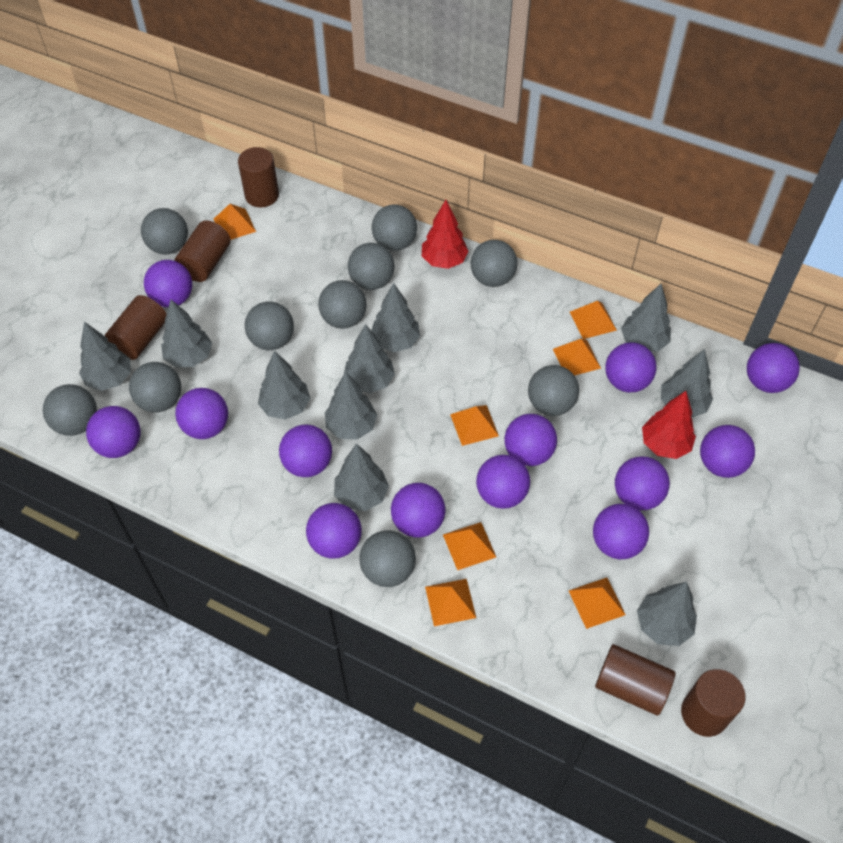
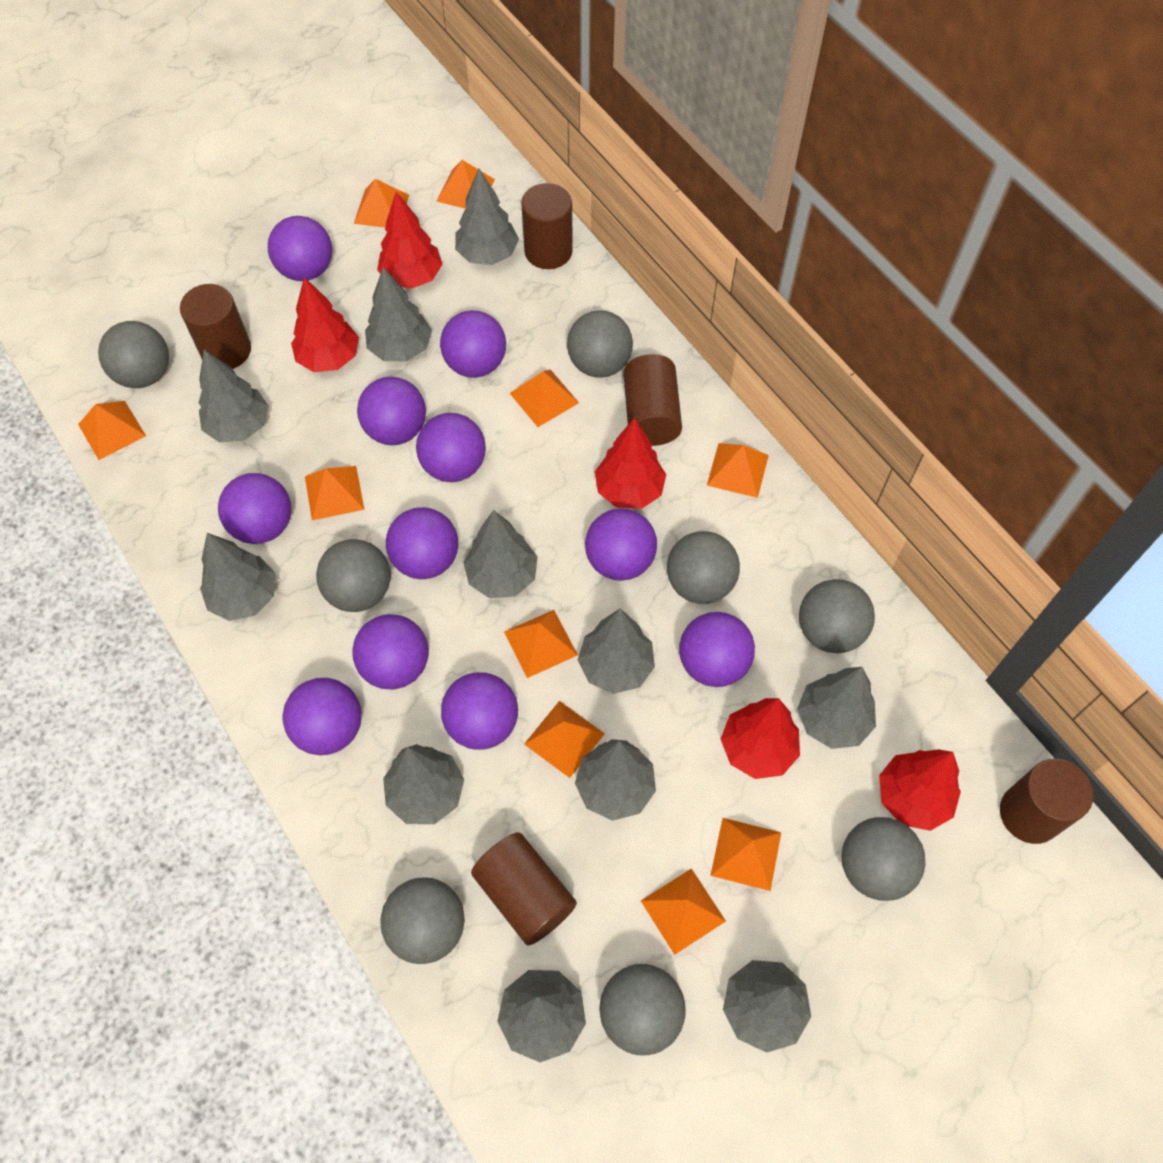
grey ball: [43,384,97,436] [129,362,181,412] [141,208,188,255] [245,301,294,350] [318,280,367,329] [348,243,394,290] [360,530,416,587] [372,205,417,251] [471,240,517,287] [528,365,579,416] = 10 -> [98,321,169,388] [316,539,391,612] [380,877,465,964] [567,310,633,378] [599,964,686,1056] [667,531,740,604] [799,579,875,653] [841,817,926,901] = 8
grey tree: [79,322,131,391] [161,300,212,368] [258,351,310,420] [325,372,377,439] [334,444,389,511] [344,324,395,393] [371,283,420,352] [621,284,671,351] [637,582,697,646] [661,349,713,418] = 10 -> [199,349,269,442] [200,533,275,621] [365,267,432,361] [383,744,464,824] [455,168,519,265] [463,510,538,598] [497,970,586,1062] [575,739,656,821] [578,609,655,694] [723,960,811,1053] [797,667,876,749] = 11
orange pyramid: [214,204,256,240] [425,579,476,626] [443,522,496,570] [450,405,499,446] [553,339,601,376] [569,578,626,629] [570,301,617,339] = 7 -> [78,401,146,460] [305,466,364,520] [354,179,409,228] [437,160,495,209] [504,610,578,678] [510,369,579,427] [524,701,605,778] [641,868,726,955] [707,443,769,498] [710,818,781,891] = 10
purple ball: [86,406,140,458] [144,260,192,307] [175,388,228,439] [279,425,332,477] [306,503,362,559] [391,483,445,538] [476,455,530,509] [504,414,557,466] [593,504,649,559] [605,342,657,392] [615,456,670,510] [700,425,755,478] [747,343,800,393] = 13 -> [218,473,291,544] [268,216,332,281] [283,678,362,755] [352,614,429,690] [357,377,426,445] [386,507,458,579] [416,413,486,482] [440,310,506,378] [441,672,518,750] [585,509,657,581] [679,612,755,687] = 11
red tree: [422,200,468,269] [642,391,696,459] = 2 -> [291,277,359,372] [377,192,443,289] [595,418,666,509] [721,698,800,779] [879,749,961,831] = 5

